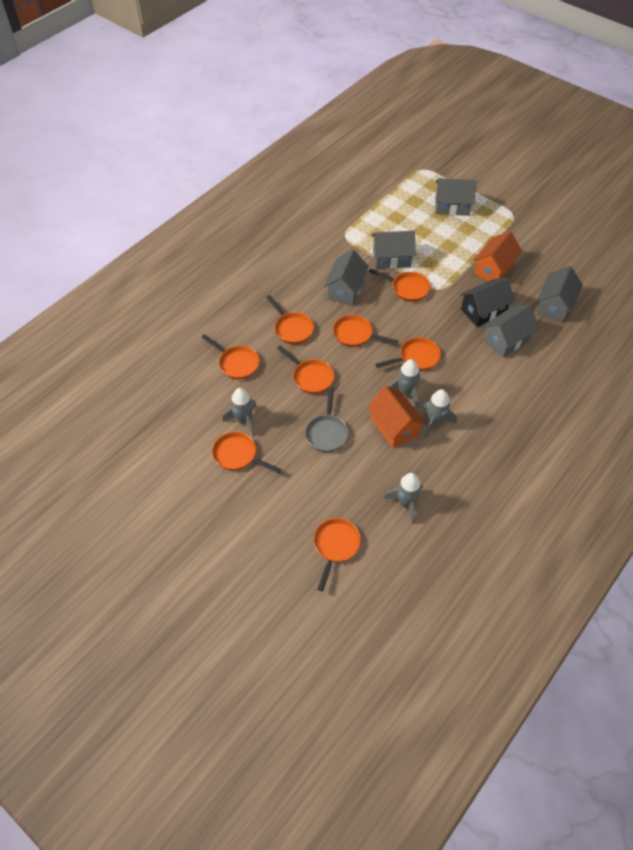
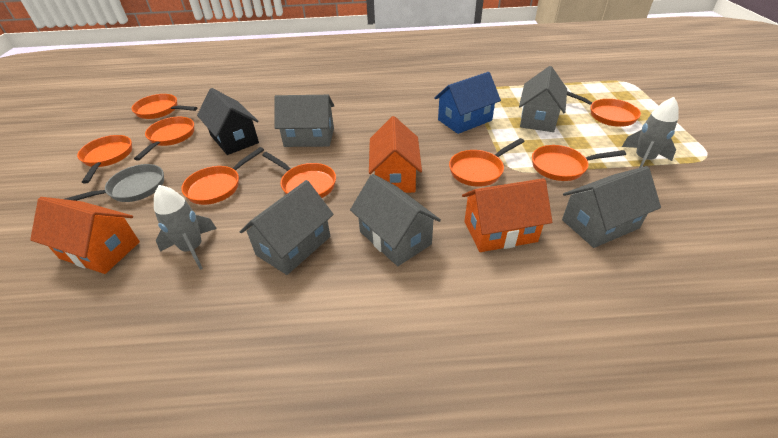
blue house: none = 0 -> [434,72,501,134] = 1
grey rocket: [223,388,256,437] [384,473,423,524] [388,359,420,408] [423,389,457,438] = 4 -> [154,185,217,270] [622,97,679,168] = 2
orange house: [367,386,425,448] [473,231,522,281] = 2 -> [30,197,140,274] [369,116,422,193] [462,178,552,252] = 3

